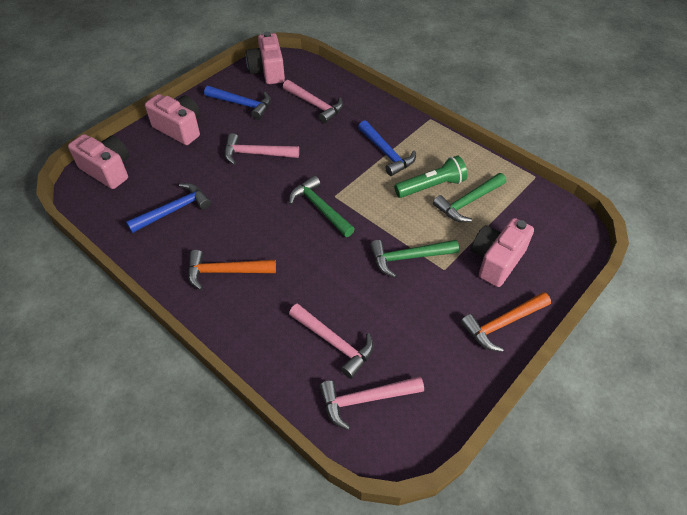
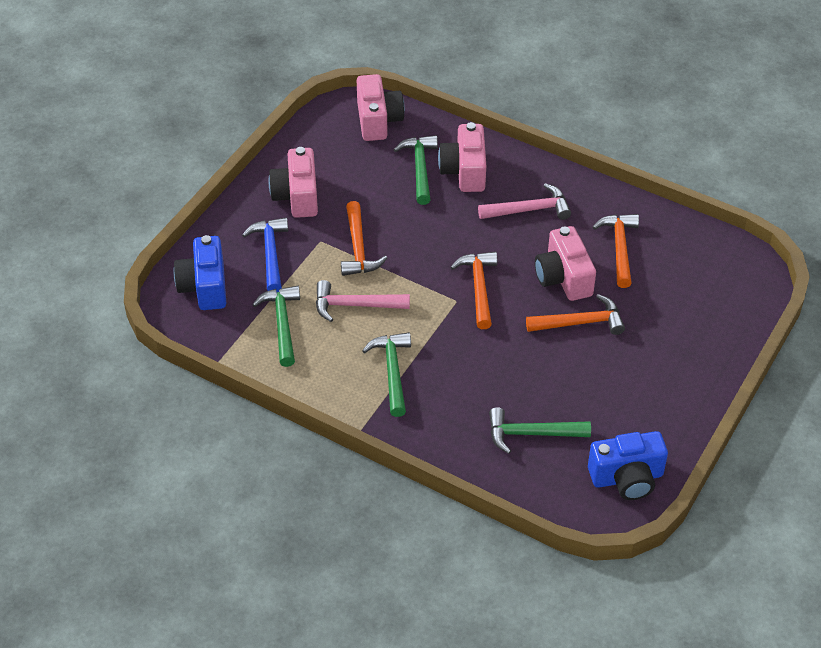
blue camera: none = 0 -> [174,235,226,310] [588,431,668,500] = 2
blue hammer: [126,183,211,233] [204,86,271,120] [358,120,416,176] = 3 -> [242,217,288,292] = 1
green flashlight: [394,156,467,198] = 1 -> none = 0
green hammer: [289,176,355,237] [370,240,459,278] [433,173,506,222] = 3 -> [252,286,300,367] [362,332,411,417] [394,135,438,205] [489,407,591,454] = 4
orange hammer: [188,250,276,290] [460,292,551,352] = 2 -> [341,201,387,276] [450,252,497,329] [526,294,625,335] [593,214,639,288] = 4
pink hammer: [224,133,299,165] [283,80,343,123] [289,303,374,379] [319,376,424,430] = 4 -> [316,280,410,322] [478,183,571,220] = 2

